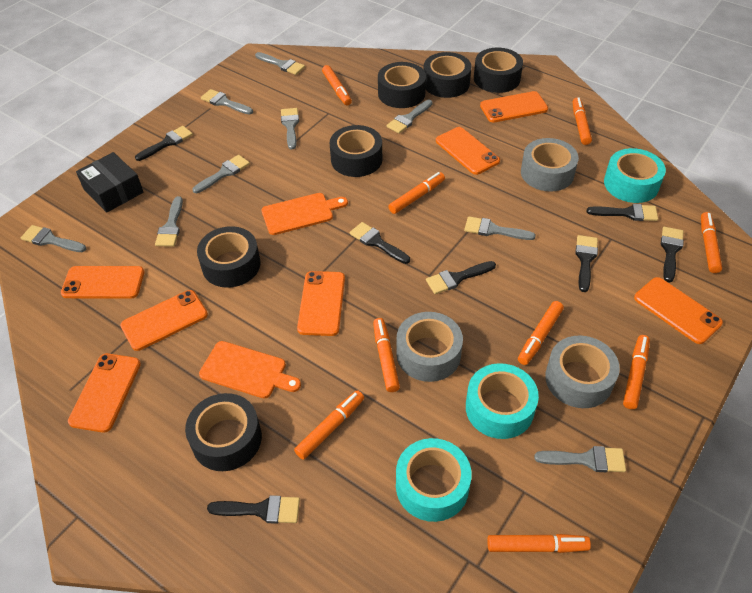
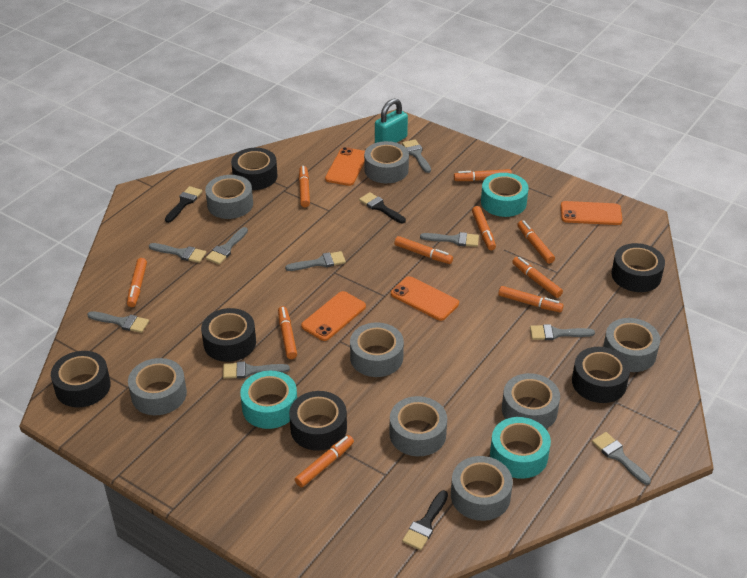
black box: [76,152,143,213] = 1 -> none = 0
black brush: [135,126,193,161] [207,495,300,524] [350,222,410,264] [426,261,496,294] [575,235,598,292] [586,204,658,221] [661,227,684,282] = 7 -> [165,186,203,223] [359,192,406,224] [402,490,448,550] = 3
grey tape: [396,312,463,382] [521,138,579,192] [545,336,620,408] = 3 -> [128,358,187,415] [205,175,253,219] [350,322,404,377] [364,141,409,183] [389,396,447,456] [451,456,513,521] [502,373,560,429] [603,318,660,372] = 8
orange cutting board: [199,341,301,399] [261,193,348,235] = 2 -> none = 0
orange marker: [294,390,364,460] [322,65,352,105] [373,318,400,392] [388,172,445,214] [487,534,591,553] [518,301,564,365] [572,97,592,145] [623,335,650,409] [701,212,722,273] = 9 -> [127,258,147,307] [278,306,297,359] [295,435,354,487] [299,166,310,207] [394,236,453,264] [454,169,512,181] [472,206,496,250] [498,286,564,312] [512,257,563,298] [517,220,555,264] = 10
orange phone: [61,266,145,299] [68,353,141,433] [120,290,208,351] [297,271,345,336] [436,127,500,175] [480,91,548,123] [634,277,723,344] = 7 -> [301,291,366,341] [325,147,365,186] [391,276,459,321] [561,201,622,225] = 4
turquoise padlock: none = 0 -> [375,98,408,143] = 1

